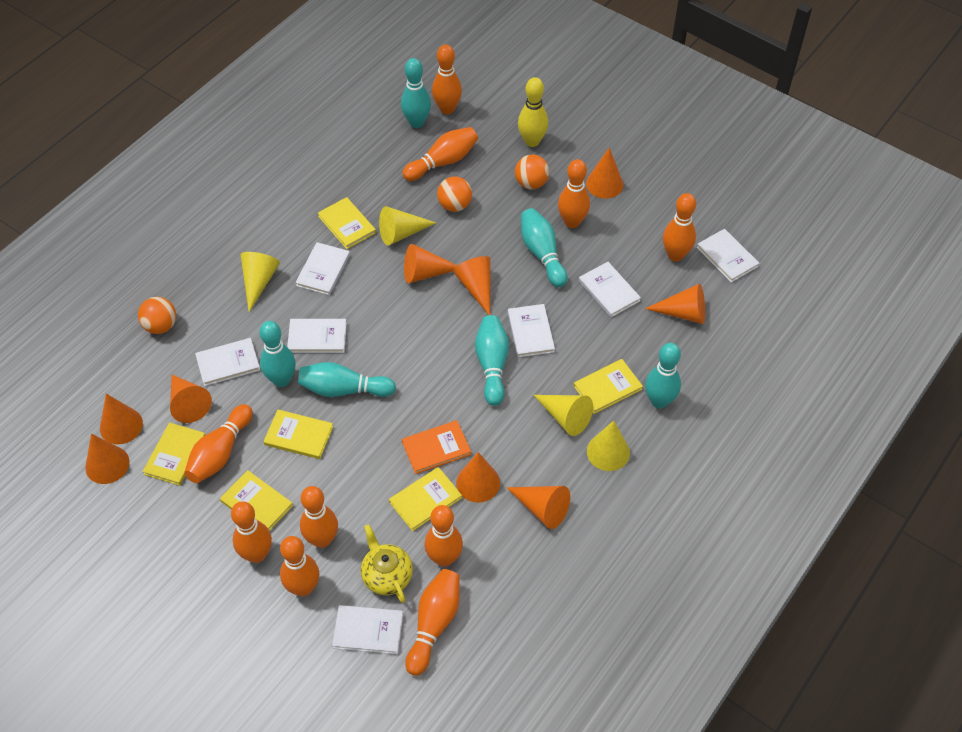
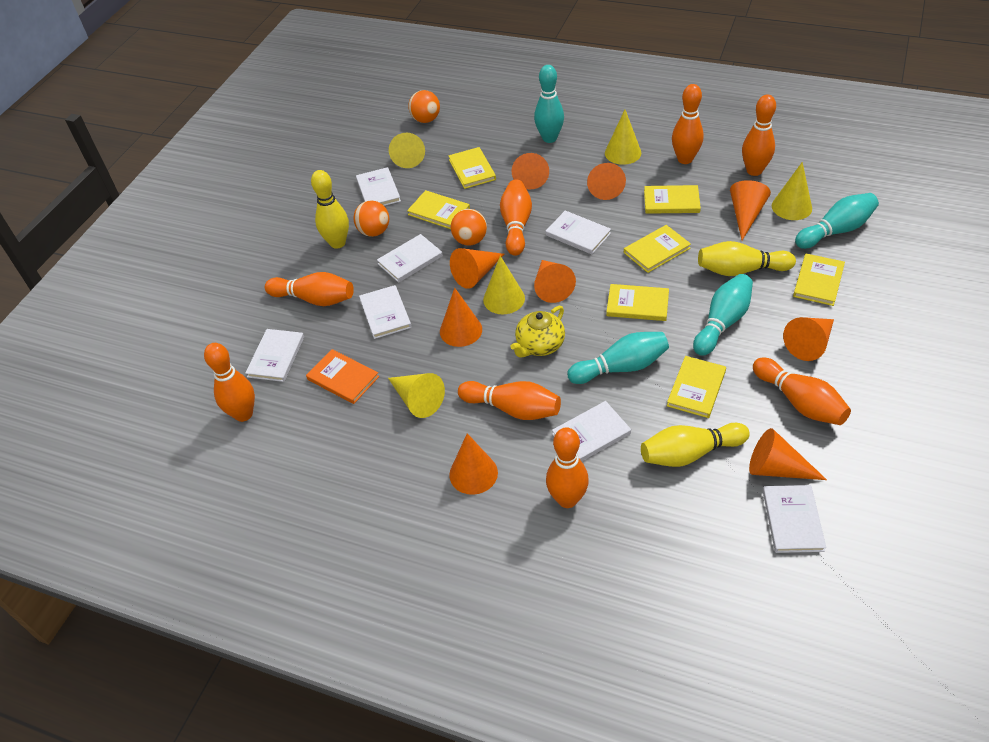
orange bowling pin: [184,404,253,483] [231,501,272,563] [280,536,319,596] [300,486,338,548] [402,127,478,181] [405,569,460,676] [425,505,463,567] [432,45,462,114] [558,159,590,228] [663,193,696,262] = 10 -> [204,343,255,422] [265,272,354,306] [458,381,561,420] [500,179,532,256] [546,427,589,508] [672,84,704,164] [742,95,776,176] [753,357,851,425] = 8
turquoise bowling pin: [259,321,296,387] [298,362,396,397] [401,58,431,128] [475,315,509,406] [521,208,568,287] [645,343,681,408] = 6 -> [534,65,564,143] [567,332,669,384] [693,274,753,356] [795,193,879,249] = 4
yellow book: [143,422,205,486] [220,470,293,531] [263,410,333,459] [318,197,376,249] [389,467,462,531] [574,359,643,414] = 6 -> [407,190,470,229] [448,147,496,189] [606,284,669,321] [624,225,691,273] [644,185,701,214] [667,356,726,418] [793,254,845,306] = 7
yellow bowling pin: [518,77,548,147] = 1 -> [311,170,349,249] [641,423,750,467] [698,241,796,276] = 3
yellow cone: [241,252,280,312] [379,206,436,245] [534,395,593,436] [587,420,630,471] = 4 -> [388,373,445,418] [389,133,425,168] [483,256,525,314] [605,110,641,165] [772,162,812,220] = 5

